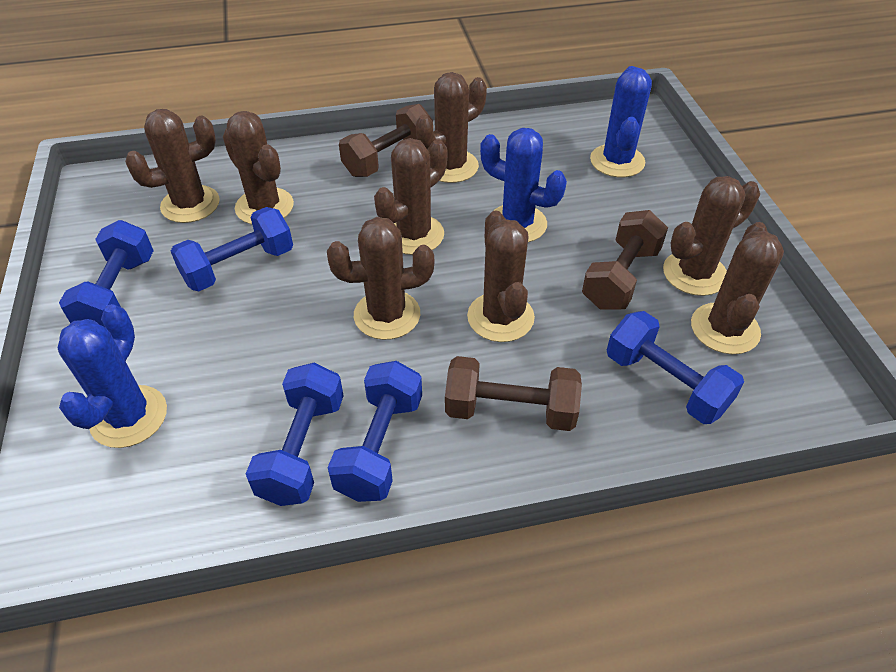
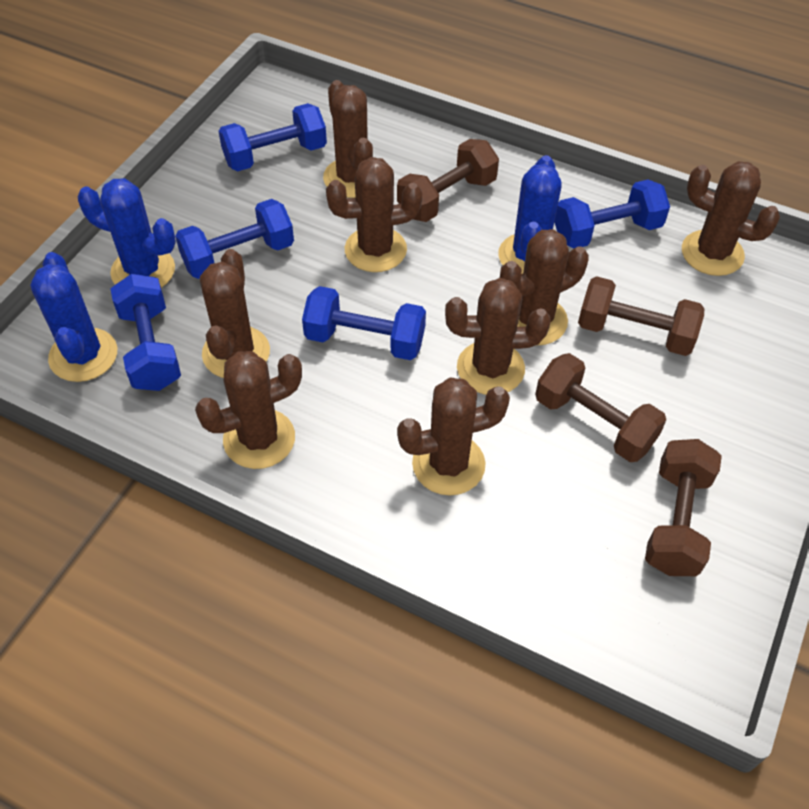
brown dumbbell: [339,104,433,177] [445,356,582,431] [582,210,668,310] = 3 -> [397,139,499,222] [535,353,666,462] [578,276,704,356] [645,439,722,576] = 4

